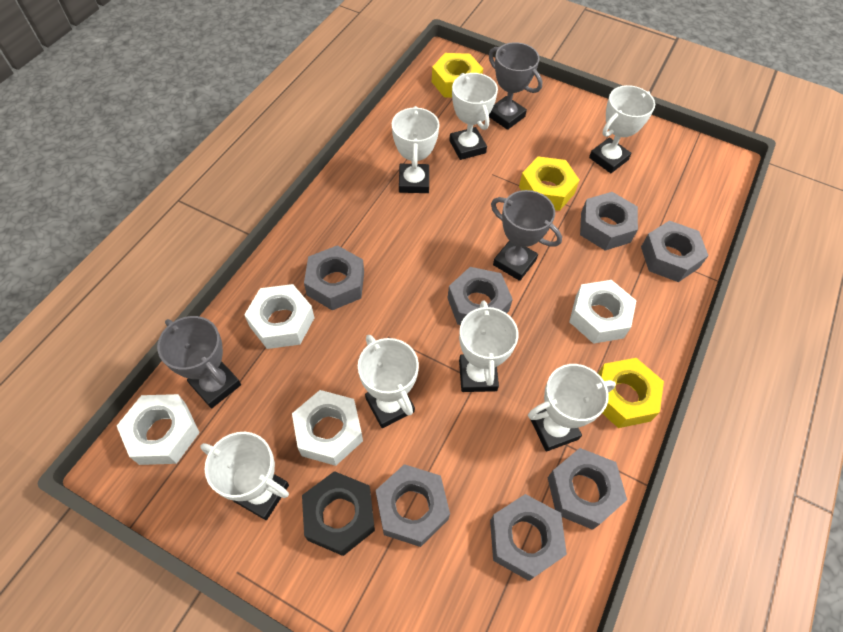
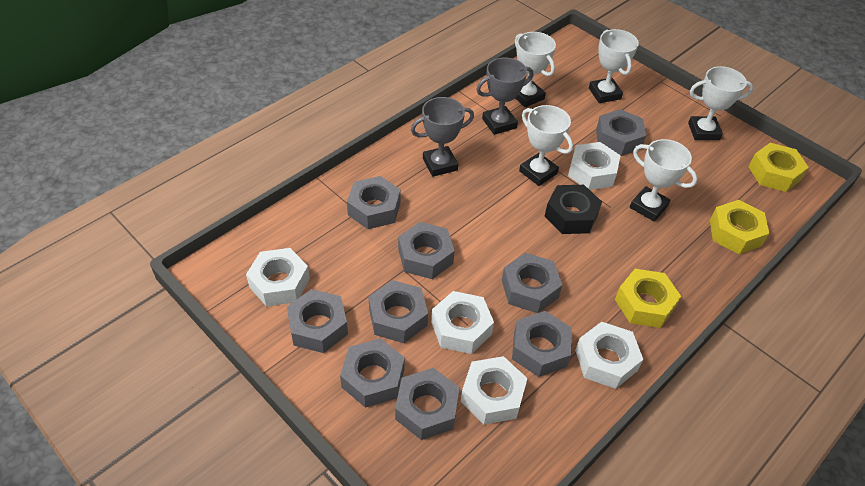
grey nut: [304,245,364,310] [376,464,450,547] [447,267,513,325] [490,494,567,581] [548,448,627,530] [580,192,638,251] [641,220,709,282] = 7 -> [287,289,348,353] [340,338,405,408] [347,176,401,229] [369,280,428,343] [395,368,460,440] [398,222,455,279] [502,253,562,313] [512,311,572,377] [596,109,646,156] = 9
grey trophy: [157,316,241,408] [489,42,543,130] [491,190,562,281] = 3 -> [411,97,474,177] [476,57,533,135] = 2
white nut: [117,394,200,465] [244,284,314,349] [292,390,363,466] [569,280,636,344] = 4 -> [246,248,310,307] [431,291,494,354] [461,356,528,425] [568,142,621,190] [575,322,643,389] = 5
white trophy: [200,432,289,520] [358,335,419,428] [392,106,440,193] [449,73,498,160] [459,300,518,392] [528,364,616,452] [589,85,655,173] = 7 -> [515,32,556,107] [519,105,573,186] [589,29,639,103] [630,139,698,222] [688,66,753,140] = 5

